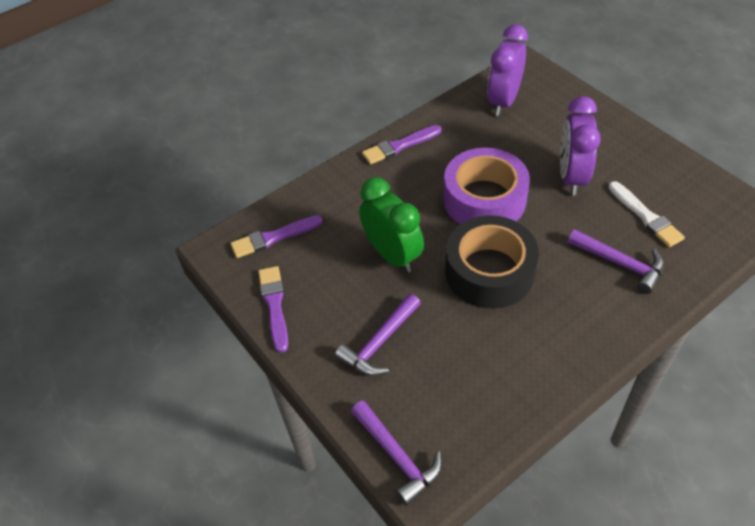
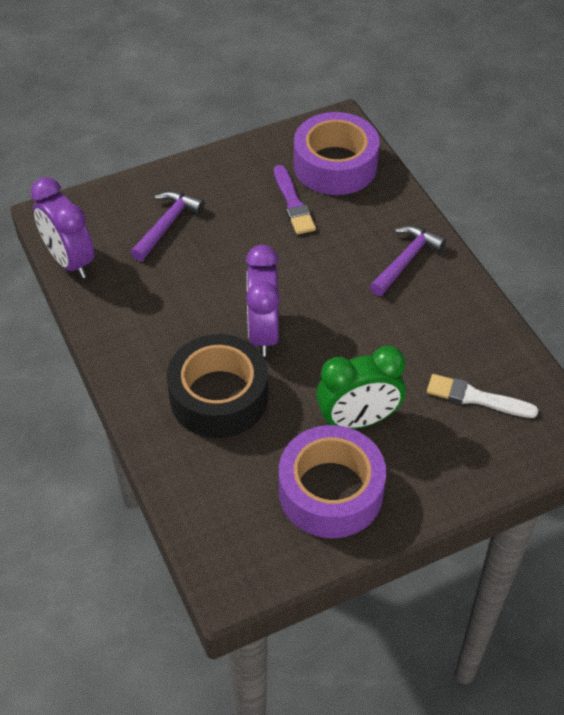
purple brush: [230,215,323,258] [258,266,288,353] [362,125,441,164] = 3 -> [274,165,316,234] = 1
purple hammer: [335,294,421,376] [351,400,442,506] [568,229,664,294] = 3 -> [131,191,205,261] [370,225,446,296] = 2
purple tape: [443,148,530,224] = 1 -> [279,425,386,538] [294,112,380,195] = 2

